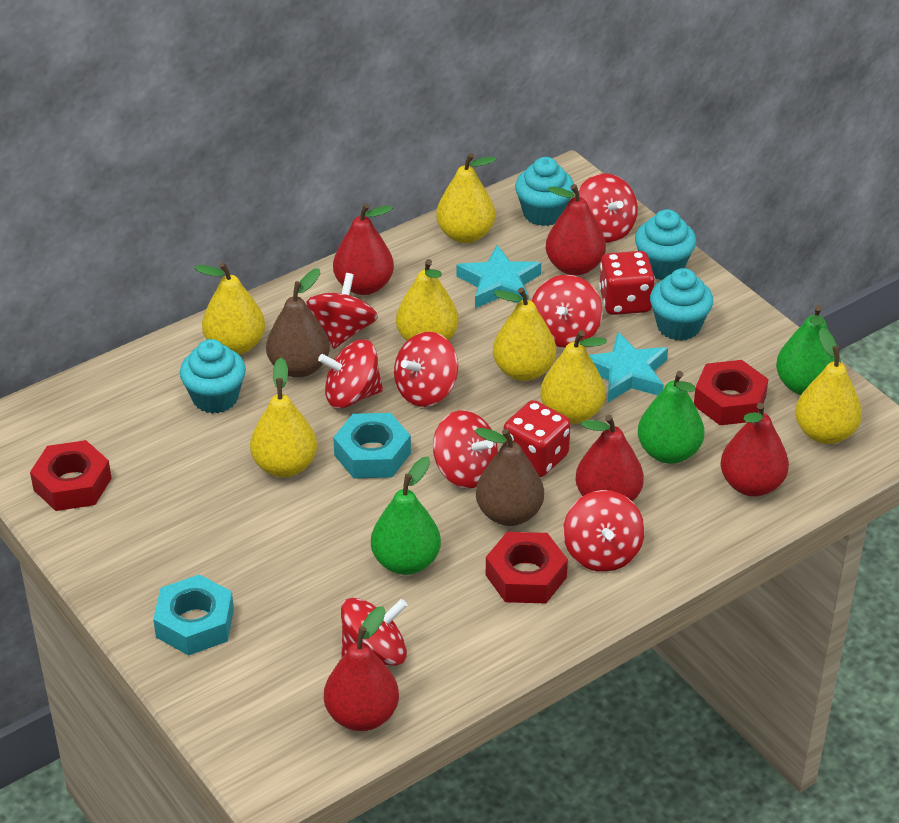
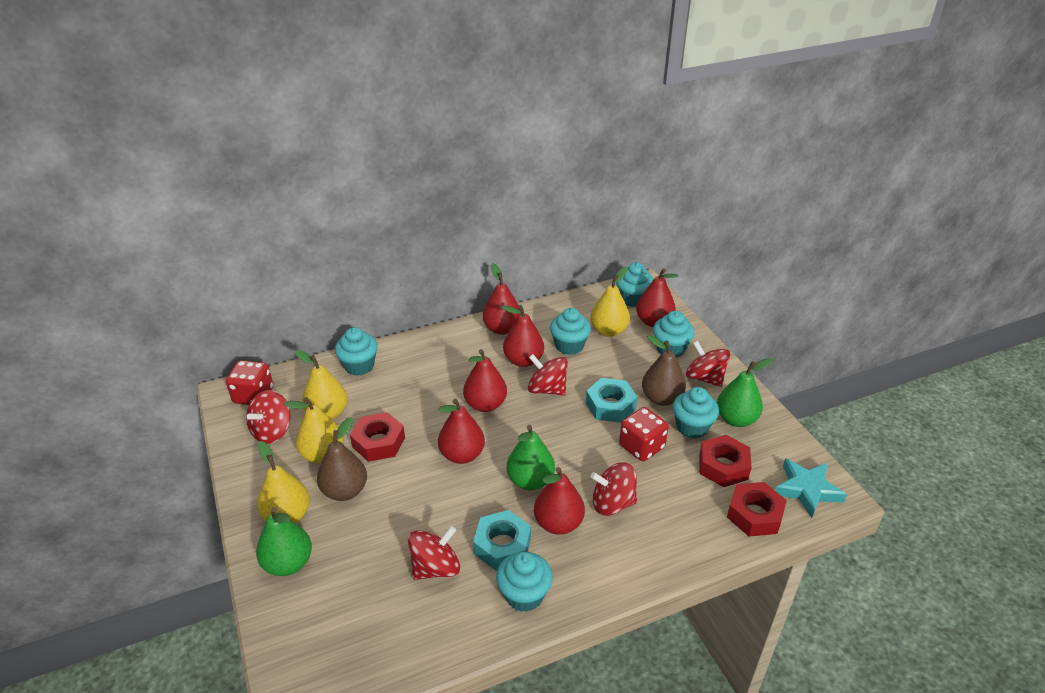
red pear: [324,606,399,731] [333,203,394,295] [546,184,606,276] [576,415,644,501] [720,403,789,497] = 5 -> [438,399,485,464] [463,349,507,412] [483,263,522,335] [501,305,544,367] [534,467,585,535] [636,268,679,327] = 6
red spinning top: [306,273,378,349] [318,339,383,408] [341,598,408,666] [394,332,458,407] [433,410,498,488] [532,275,603,348] [563,490,645,572] [578,173,638,243] = 8 -> [246,390,290,444] [408,526,460,580] [528,354,568,396] [591,462,637,516] [686,341,730,387] = 5
turquoise cupcake: [180,339,246,414] [515,157,574,226] [635,209,696,280] [650,268,713,341] = 4 -> [335,327,378,376] [496,552,553,612] [550,308,591,355] [616,262,653,307] [653,311,695,358] [672,387,719,438] = 6
turquoise star: [456,245,541,308] [589,332,668,402] = 2 -> [775,458,847,518] = 1
yellow pear: [194,262,265,355] [250,358,317,477] [396,259,459,341] [436,153,496,243] [493,287,556,381] [540,330,607,424] [795,327,862,444] = 7 -> [257,441,310,523] [284,397,344,463] [295,350,348,420] [590,267,630,337] = 4

